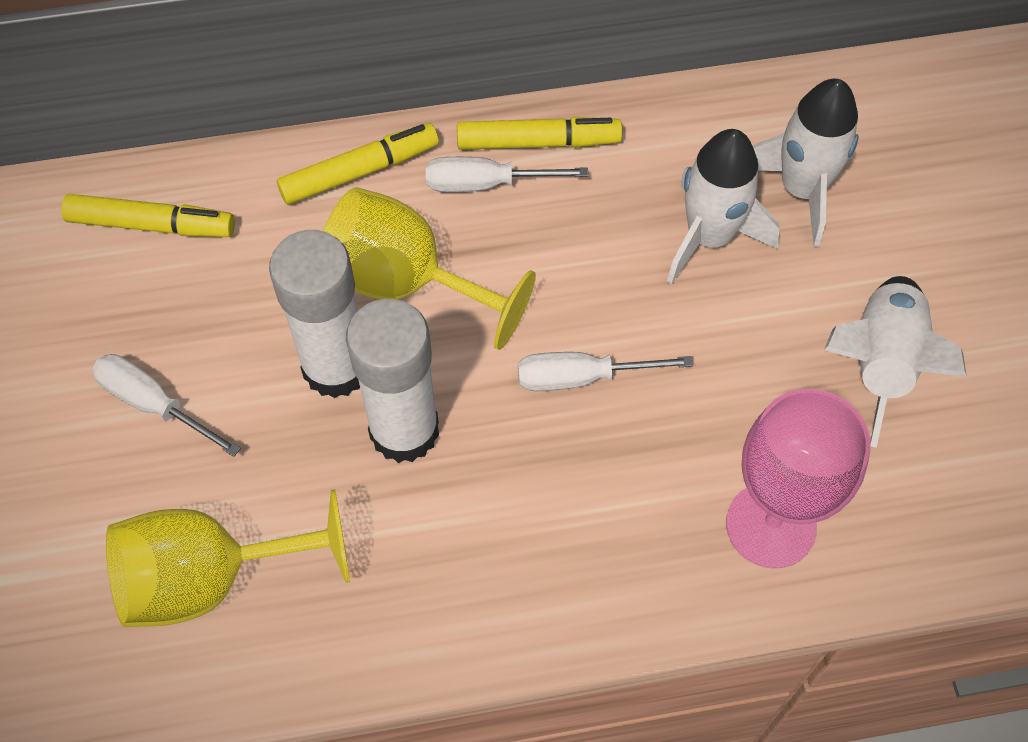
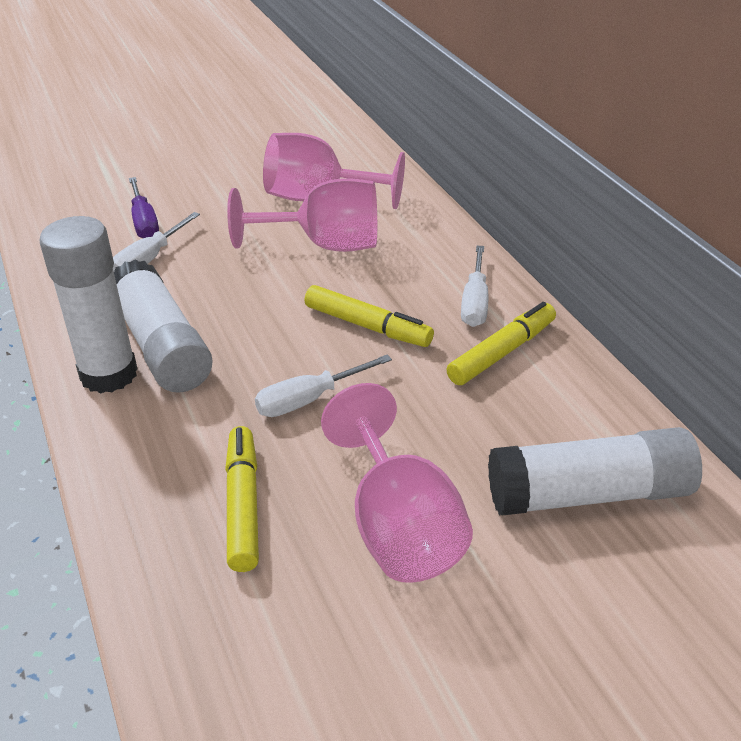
pink goblet: [726,389,871,569] = 1 -> [227,178,377,252] [263,133,405,209] [321,383,473,583] = 3
purple screwdriver: none = 0 -> [129,177,159,238] = 1
white glue stick: [269,230,360,398] [346,299,439,463] = 2 -> [40,216,138,393] [114,260,213,393] [488,427,702,516] = 3
white rocket: [667,129,780,285] [752,79,858,247] [824,276,967,448] = 3 -> none = 0
yellow goblet: [106,489,350,627] [323,187,536,350] = 2 -> none = 0

